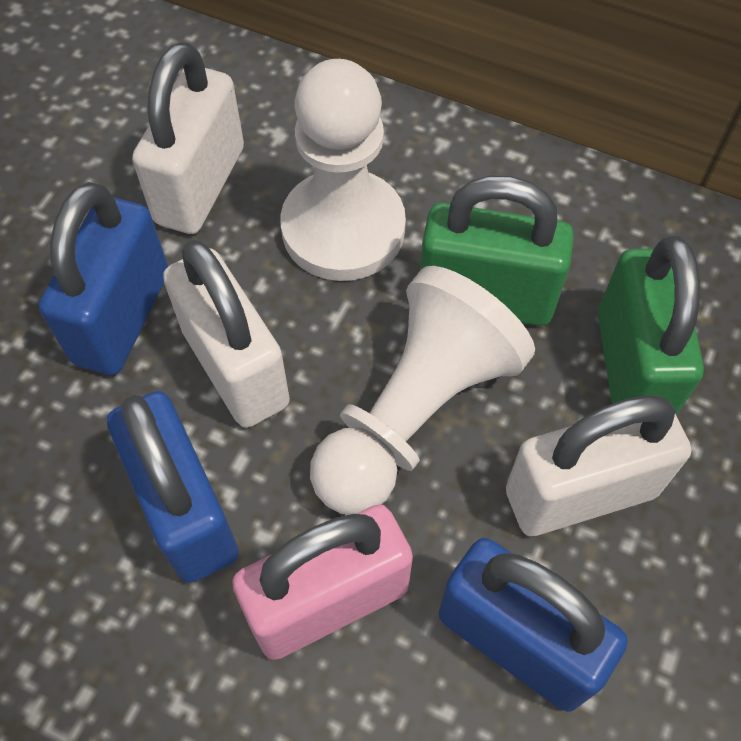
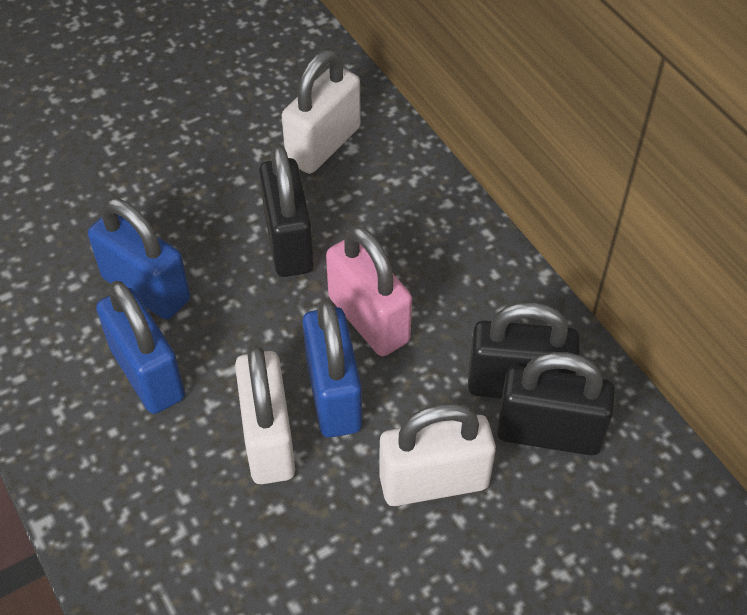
black padlock: none = 0 -> [259,145,314,277] [468,302,580,398] [497,352,615,456] = 3
green padlock: [420,175,574,326] [598,236,704,415] = 2 -> none = 0
white pawn: [280,59,406,281] [310,266,535,515] = 2 -> none = 0

